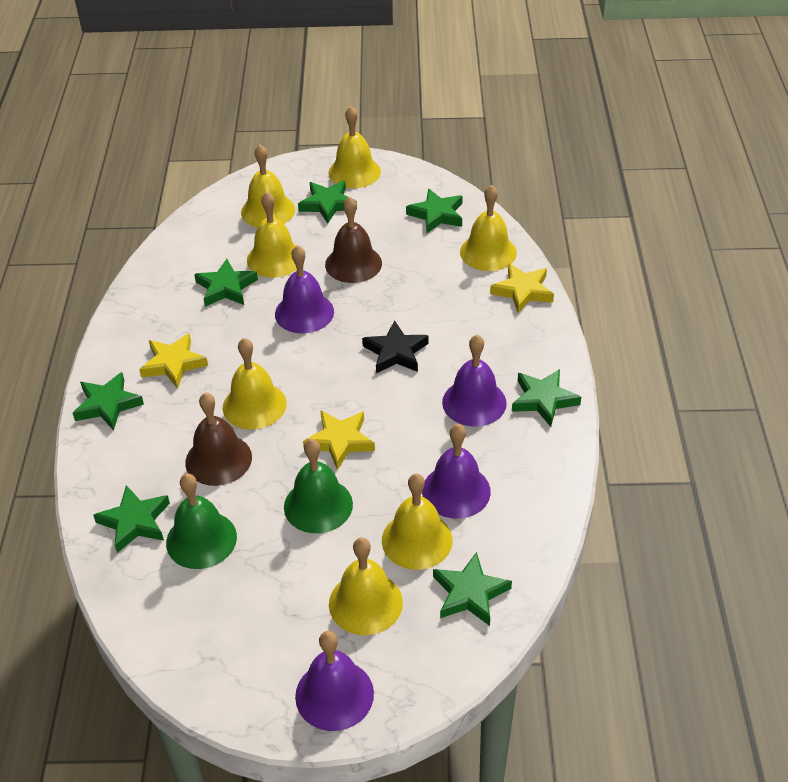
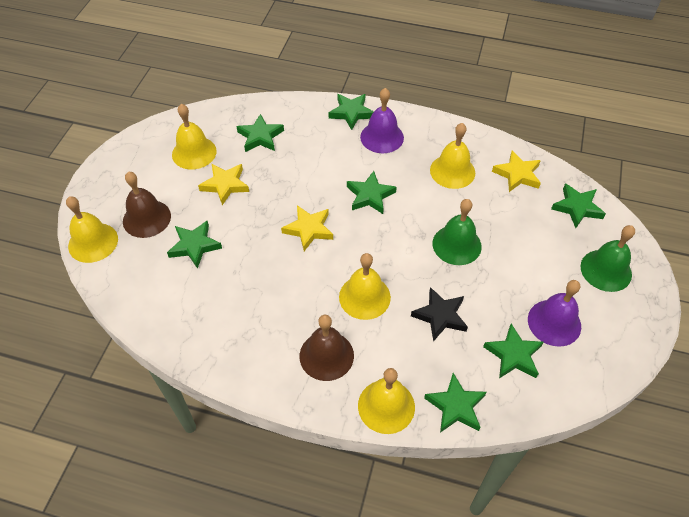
purple bell: [275,245,334,334] [295,631,374,731] [422,424,491,519] [442,335,507,427] = 4 -> [360,88,404,153] [528,280,581,347] = 2
yellow bell: [223,338,287,429] [241,145,295,227] [247,192,297,278] [328,106,381,188] [329,537,403,635] [382,474,453,570] [460,185,517,271] = 7 -> [66,196,118,263] [172,104,217,170] [339,253,391,320] [358,368,415,434] [430,123,475,189] = 5

